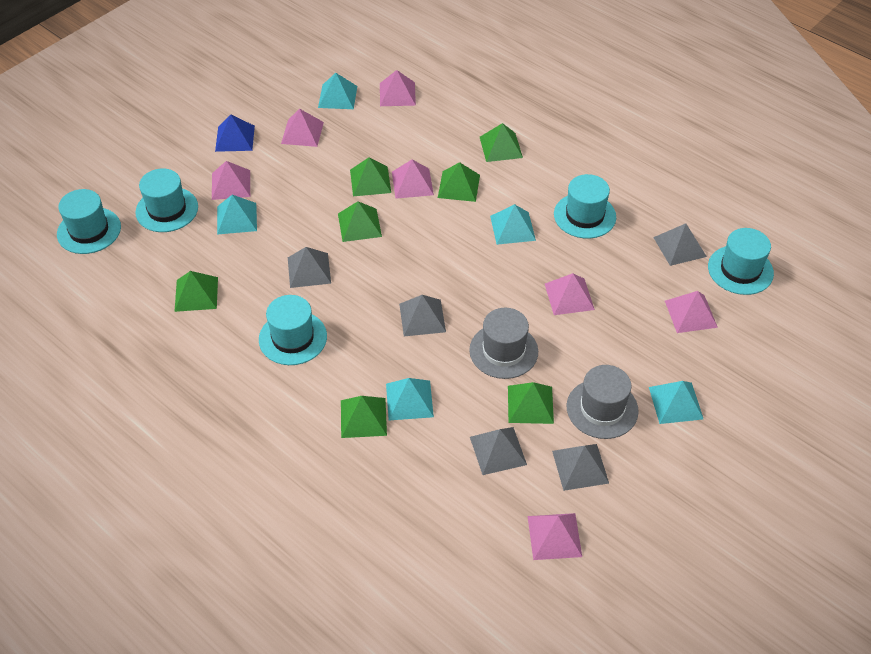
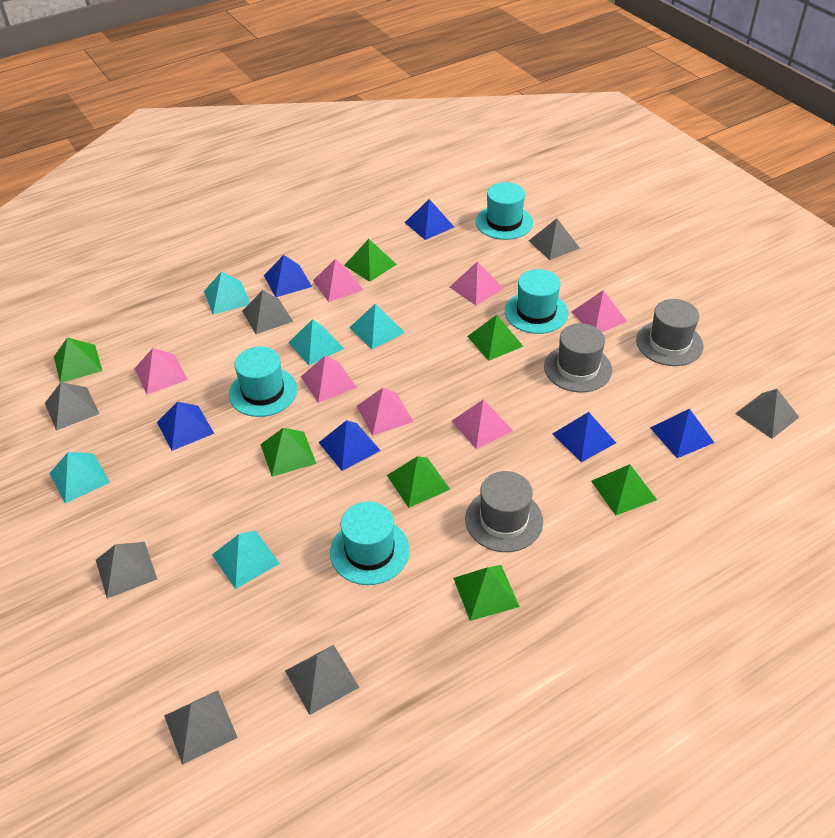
blue pyramid: [215,114,255,152] = 1 -> [157,402,214,451] [264,255,312,297] [318,420,381,471] [405,199,454,240] [552,412,616,462] [650,409,714,458] = 6
grey hat: [469,308,538,379] [567,365,639,439] = 2 -> [465,471,543,552] [544,323,612,392] [636,299,704,366] = 3
grey pyramid: [288,247,331,288] [399,295,446,336] [470,427,527,475] [552,444,609,491] [653,223,707,266] = 5 -> [45,382,99,431] [96,542,157,599] [164,690,238,765] [242,290,293,334] [285,645,360,715] [529,218,580,260] [735,389,799,439] = 7
turquoise hat: [57,189,121,254] [135,168,198,232] [259,295,327,365] [554,174,616,239] [708,228,774,295] = 5 -> [229,346,298,417] [330,502,410,585] [476,182,533,240] [505,269,568,334] = 4

